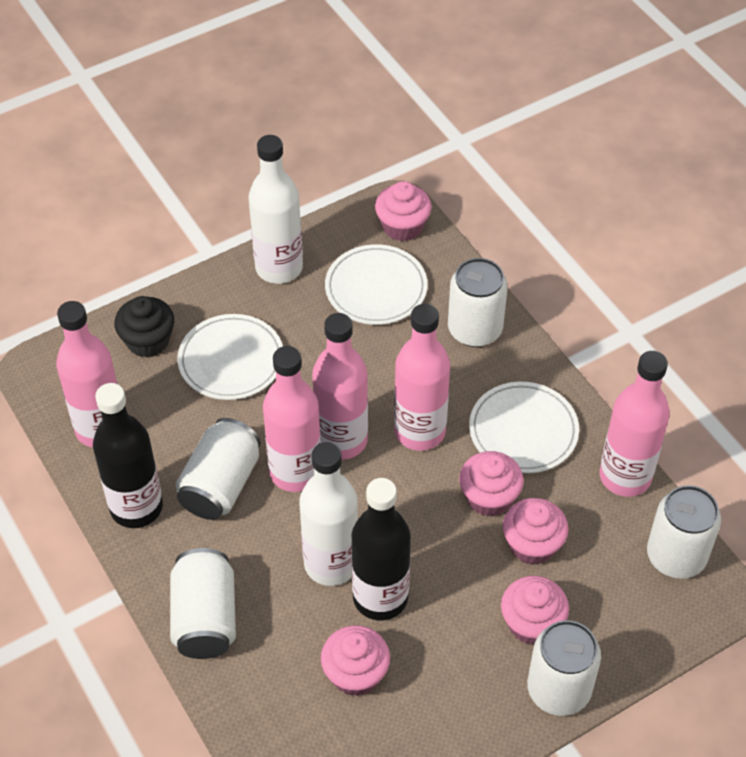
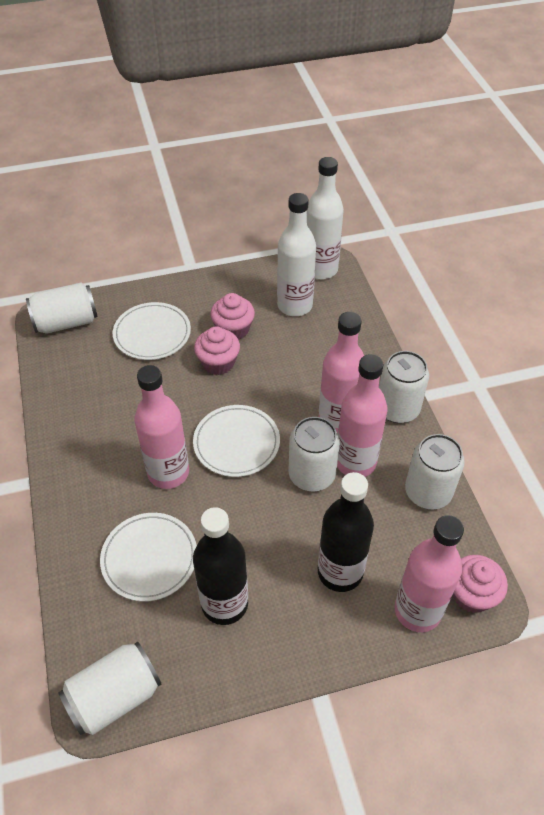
black cupcake: [114,296,174,358] = 1 -> none = 0
pink bottle: [56,301,118,448] [263,346,321,492] [312,313,368,460] [394,304,450,451] [600,351,670,497] = 5 -> [135,365,189,489] [319,312,364,433] [337,354,387,477] [395,515,464,632] = 4
pink cupcake: [321,625,390,696] [375,181,432,241] [459,451,524,517] [501,576,569,645] [503,498,569,565] = 5 -> [194,326,240,375] [210,293,255,340] [453,555,508,613] = 3

